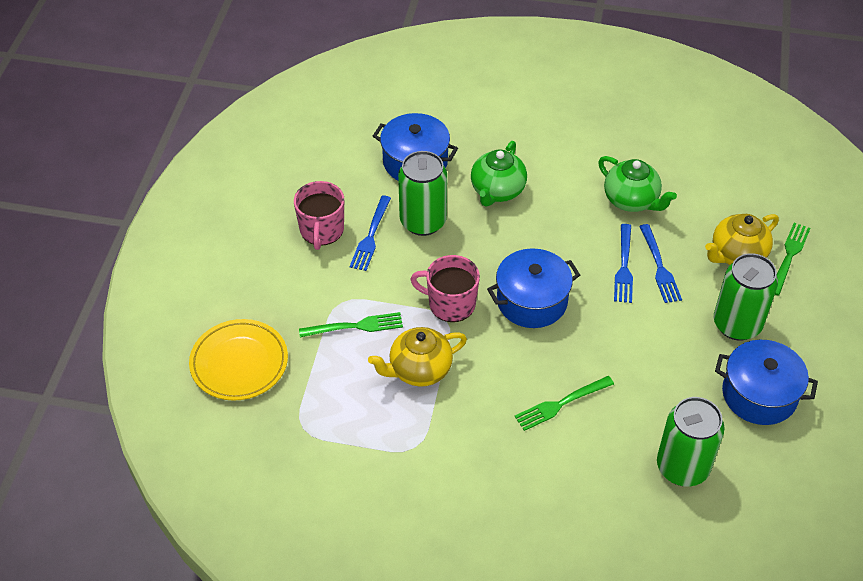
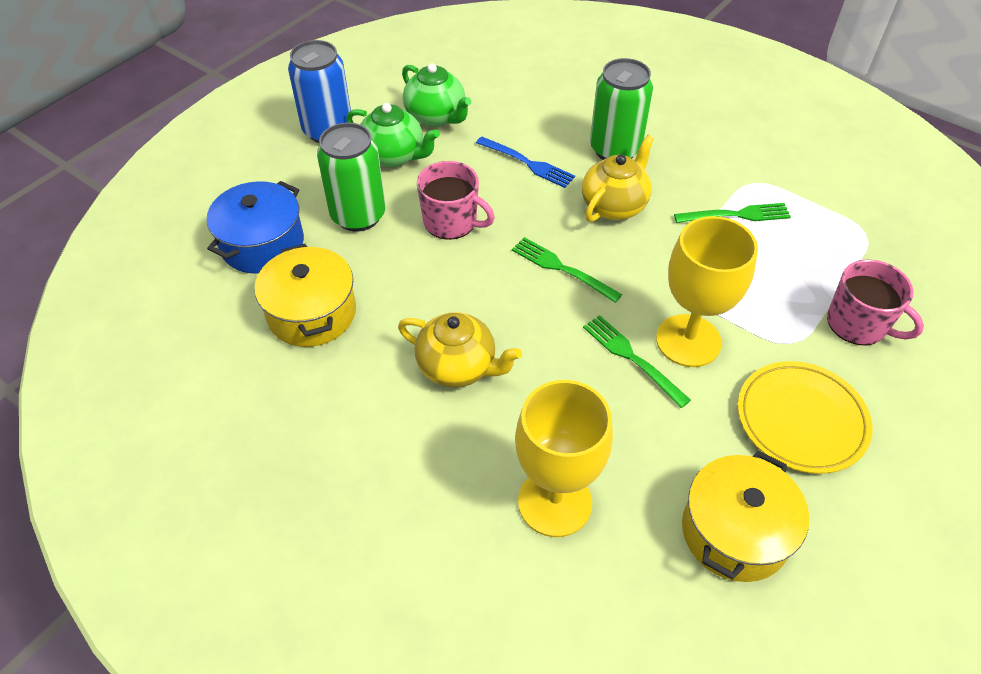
blue can: none = 0 -> [288,40,351,143] = 1
blue fork: [350,195,391,271] [614,224,633,303] [639,224,682,303] = 3 -> [476,137,575,188] = 1
blue pot: [373,113,458,181] [487,248,580,328] [715,340,818,425] = 3 -> [207,181,304,274] = 1
green can: [398,151,447,236] [657,397,725,486] [714,253,778,341] = 3 -> [317,123,386,232] [590,58,653,160] = 2
yellow goblet: none = 0 -> [515,380,613,537] [656,216,758,367] = 2
yellow pot: none = 0 -> [254,244,356,347] [682,450,809,582] = 2

